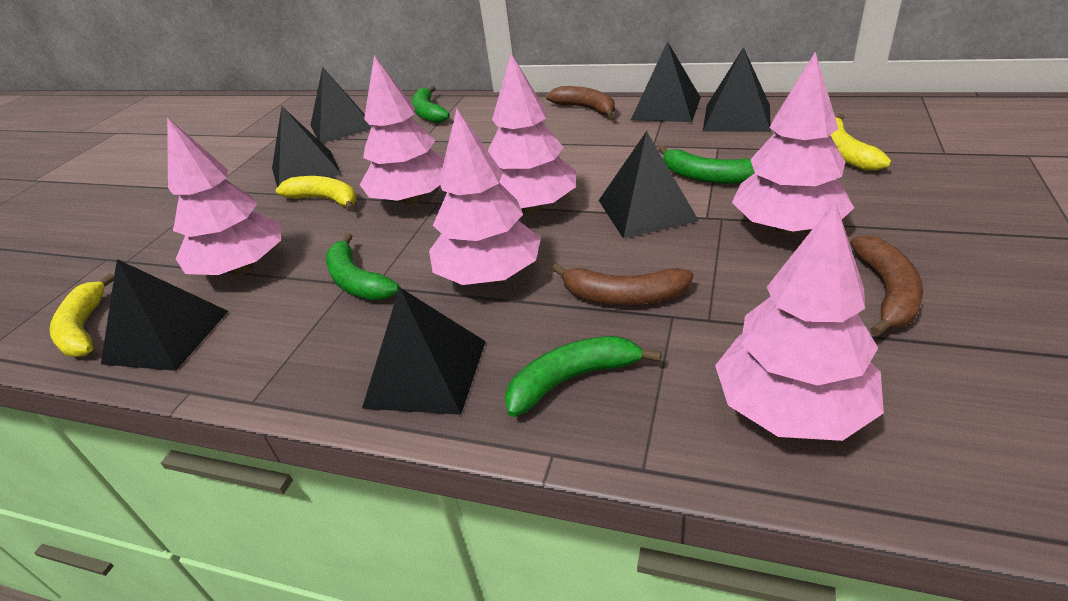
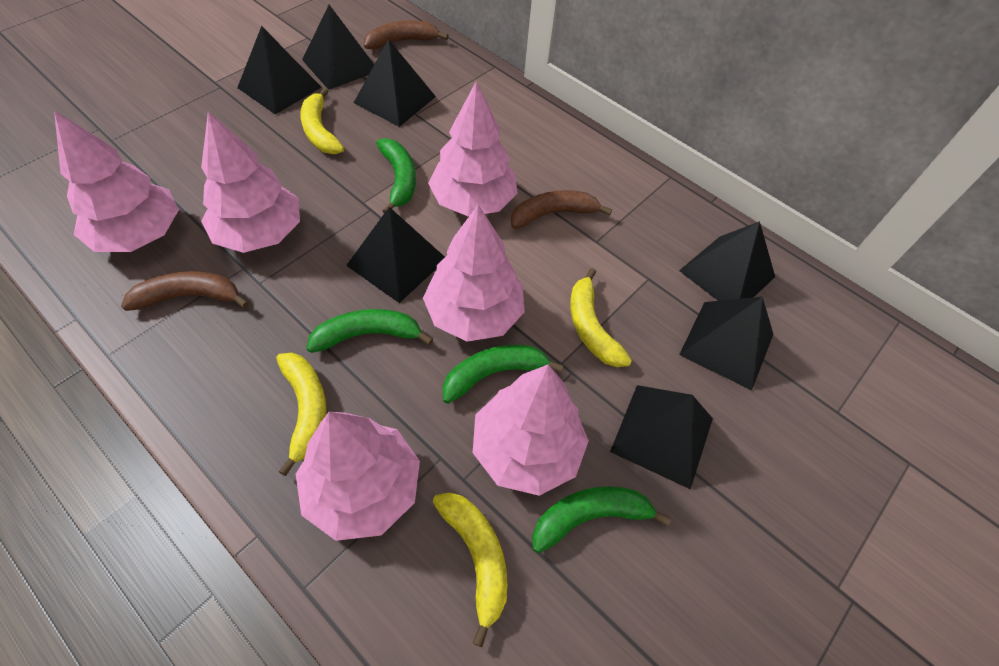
yellow banana: [50,273,114,357] [276,176,357,212] [831,114,891,171] = 3 -> [276,353,327,476] [300,87,344,154] [433,492,507,647] [570,268,632,367] = 4

